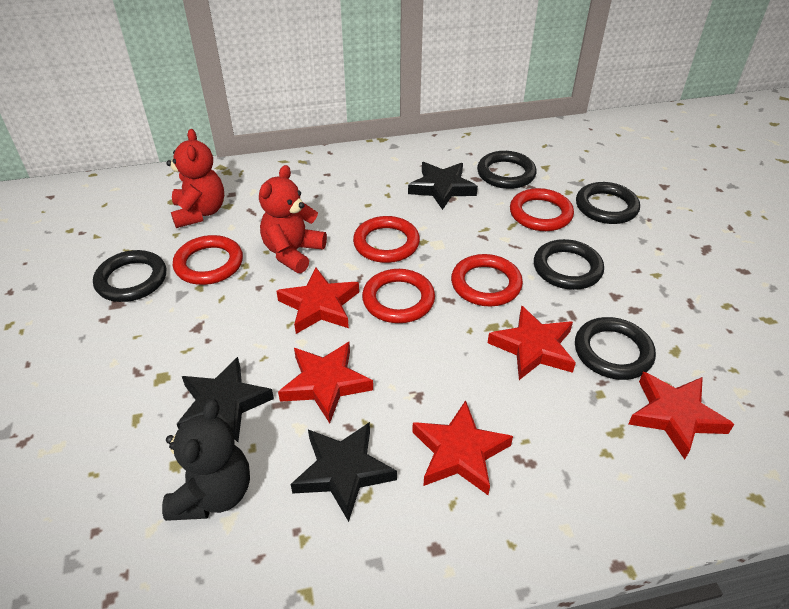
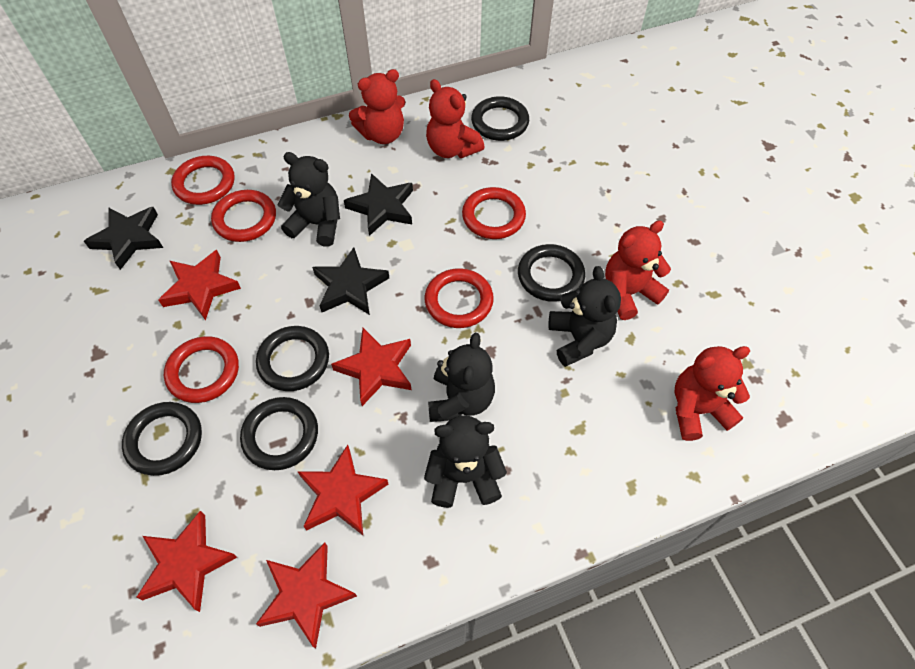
black teddy bear: [162,399,250,521] = 1 -> [277,152,340,246] [424,416,507,508] [428,333,495,422] [549,266,621,367] = 4
red teddy bear: [167,129,224,228] [259,165,327,273] = 2 -> [349,69,405,144] [426,79,485,158] [605,220,671,320] [674,346,750,441] = 4

